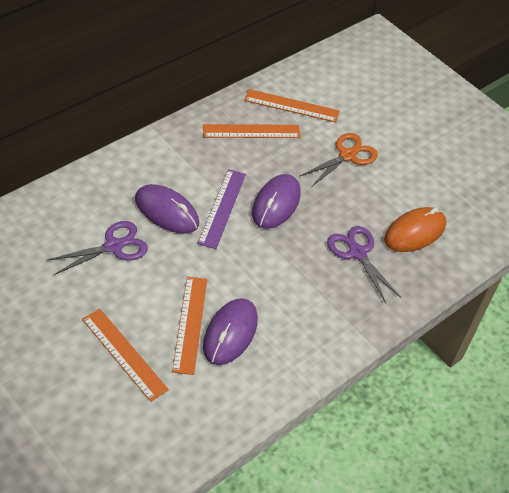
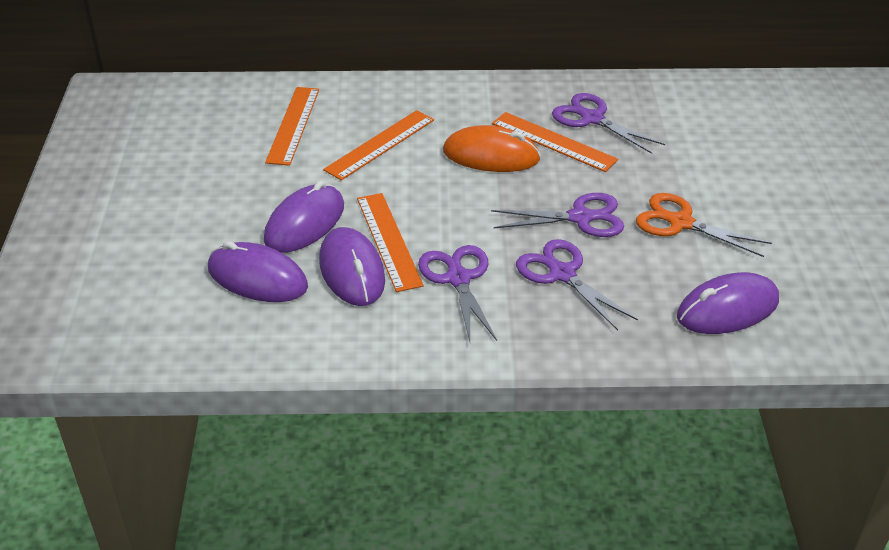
purple mouse: [135,184,199,234] [203,298,258,365] [252,174,301,229] = 3 -> [208,241,308,302] [264,181,344,253] [319,227,385,306] [677,272,779,334] = 4
purple ruler: [197,169,246,249] = 1 -> none = 0
purple scissors: [48,221,148,275] [327,226,401,303] = 2 -> [418,245,497,342] [491,193,624,237] [516,239,638,330] [552,93,665,154] = 4

